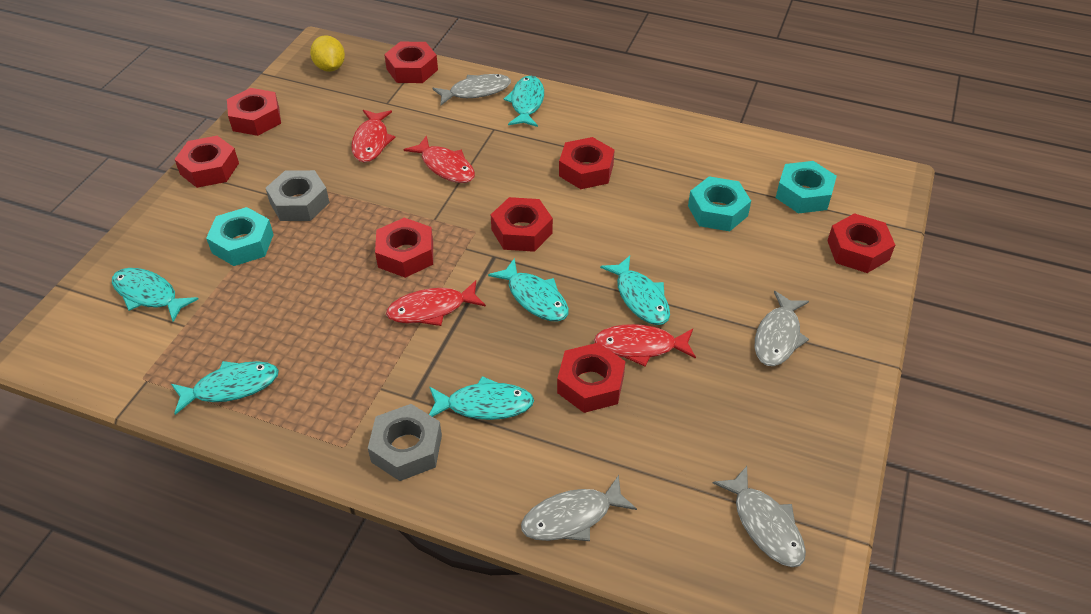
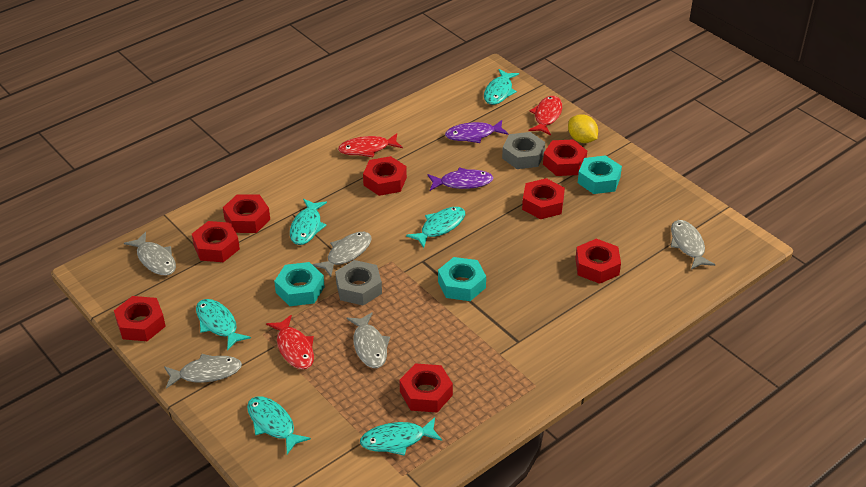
grey fish: [432,74,511,105] [521,475,637,541] [713,466,806,567] [755,291,809,366] = 4 -> [124,232,176,275] [164,354,242,389] [312,232,371,277] [346,312,390,368] [671,220,715,270] = 5
purple fish: none = 0 -> [427,167,494,191] [445,120,509,143] = 2
red fish: [351,110,396,162] [386,280,486,326] [403,136,475,183] [594,324,696,366] = 4 -> [266,315,314,369] [338,133,403,157] [529,96,562,135] = 3

